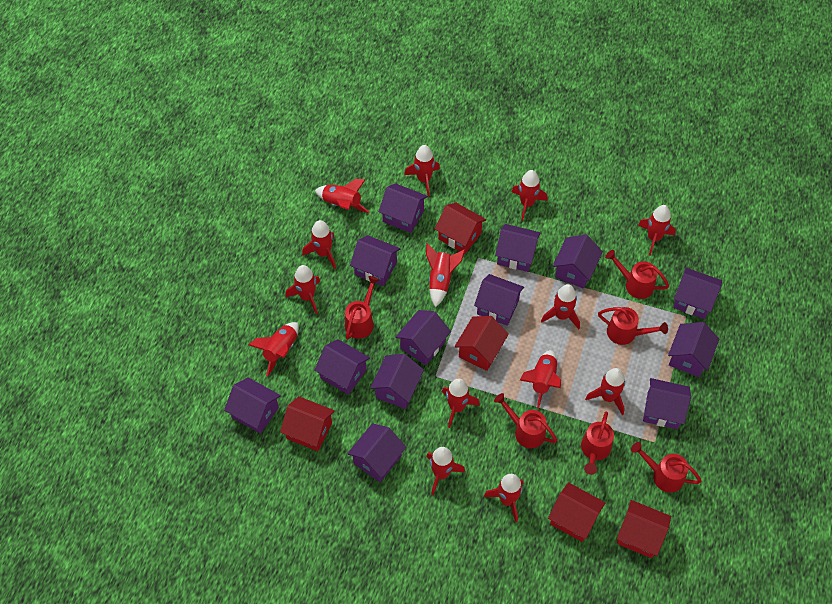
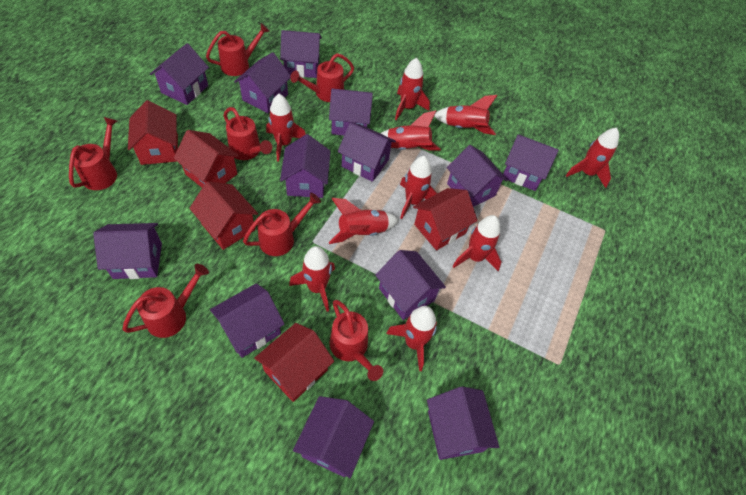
red rocket: [249,322,299,376] [286,265,321,314] [302,220,336,269] [315,179,369,213] [404,145,440,196] [426,243,465,307] [426,447,465,495] [442,379,480,428] [484,474,523,522] [512,170,547,221] [519,350,561,409] [541,284,580,329] [585,368,625,415] [638,205,676,256] = 14 -> [266,94,306,162] [289,246,335,312] [328,198,399,244] [380,110,441,151] [386,306,437,371] [395,57,430,121] [400,156,438,219] [434,95,498,135] [453,215,501,271] [566,128,619,188] = 10
red watering can: [345,276,379,340] [494,393,557,448] [581,412,614,475] [598,307,668,345] [605,250,669,299] [631,442,702,493] = 6 -> [69,117,117,190] [122,264,209,338] [206,23,270,76] [223,107,272,160] [243,193,321,256] [290,53,354,102] [330,300,383,381] = 7

